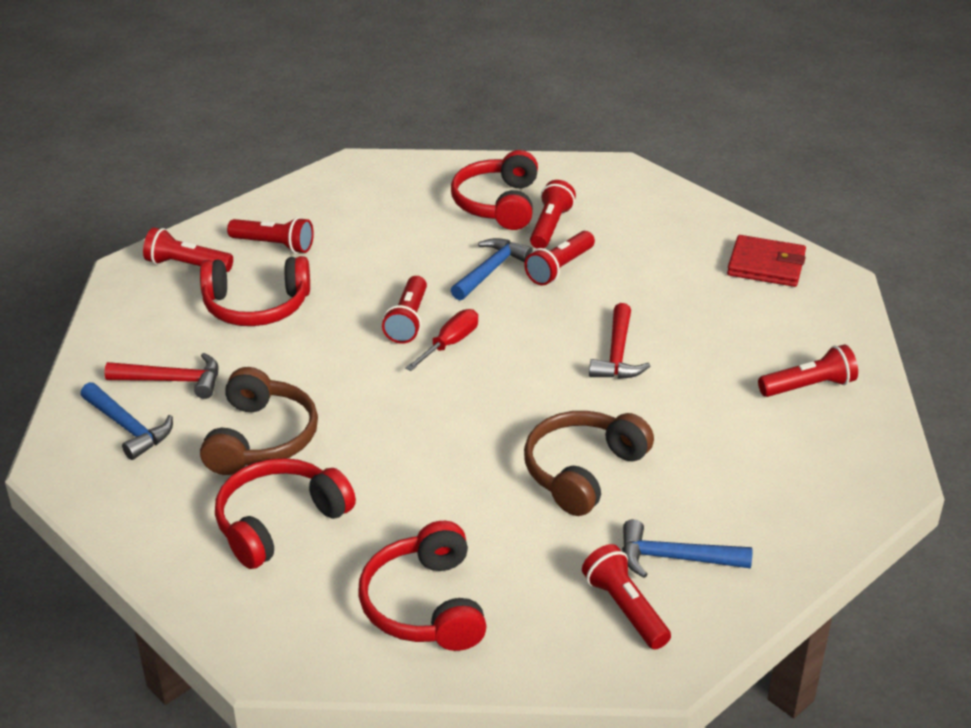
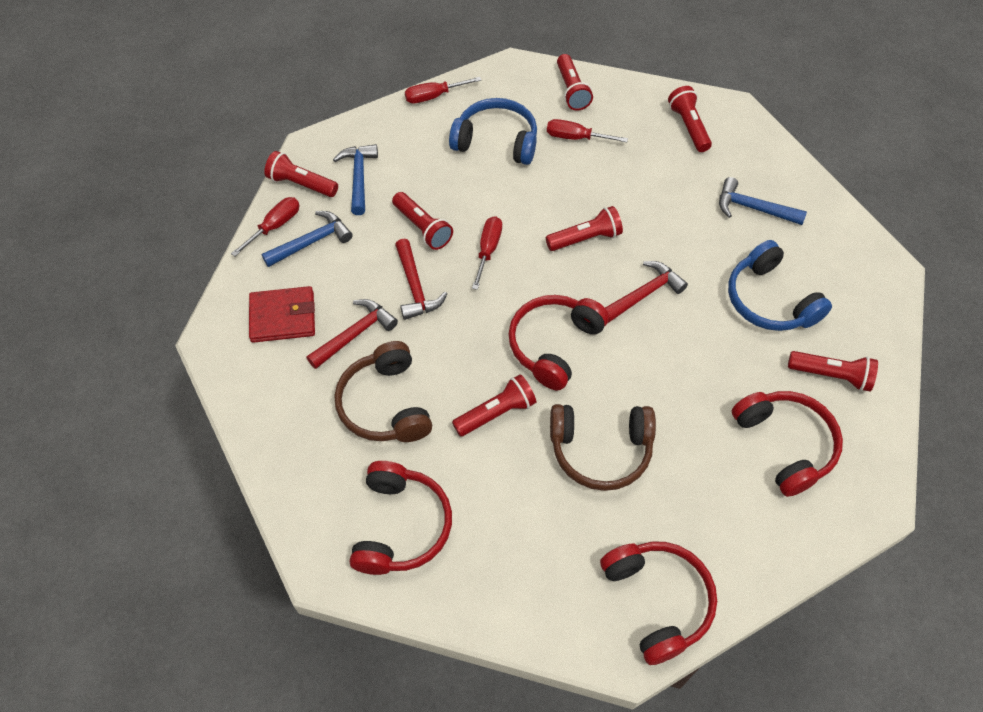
blue headphones: none = 0 -> [449,98,537,165] [728,240,832,331] = 2
red hammer: [104,353,218,399] [589,303,650,379] = 2 -> [306,299,398,369] [395,239,447,320] [605,261,688,323] = 3
red screwdriver: [405,309,478,371] = 1 -> [231,197,300,256] [405,77,481,104] [472,216,502,290] [547,119,628,142] = 4

